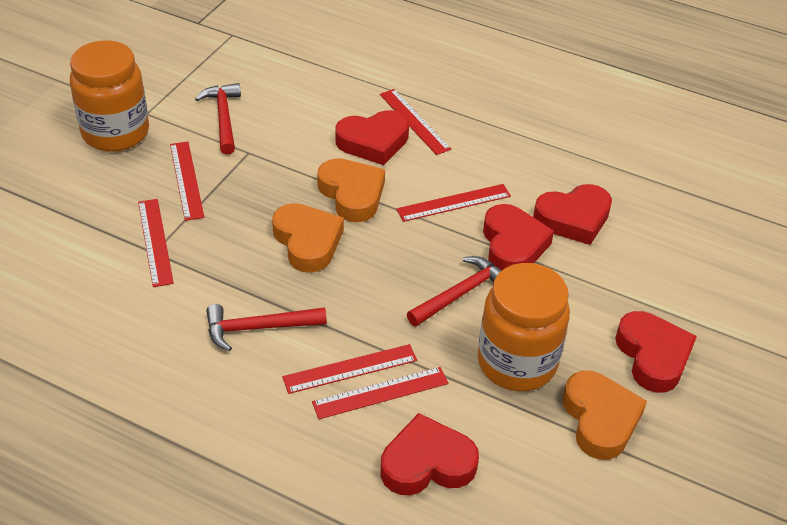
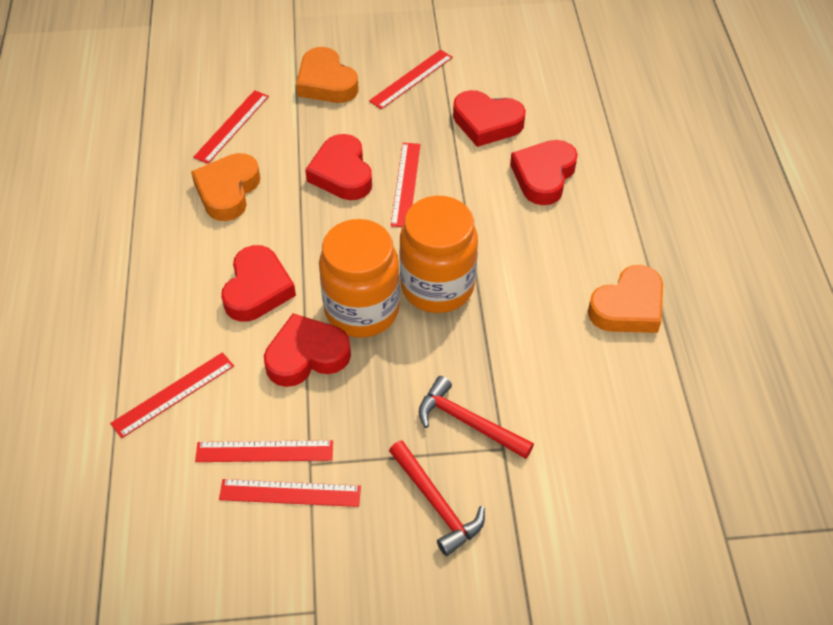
red hammer: [195,83,241,155] [206,304,327,351] [407,256,502,326] = 3 -> [389,441,485,556] [419,376,534,459] = 2

